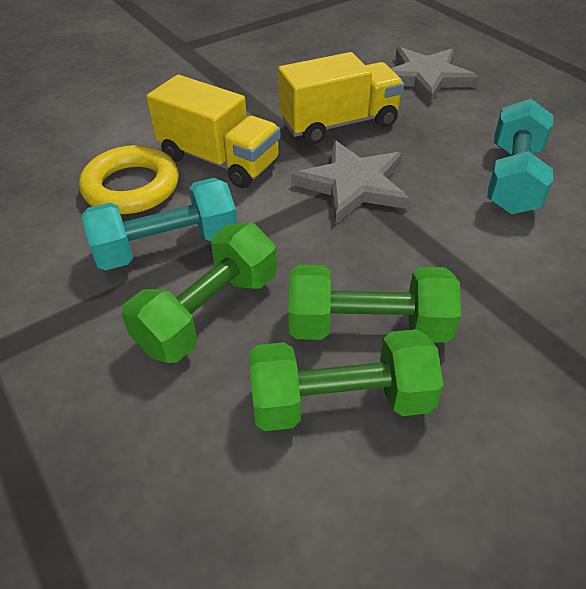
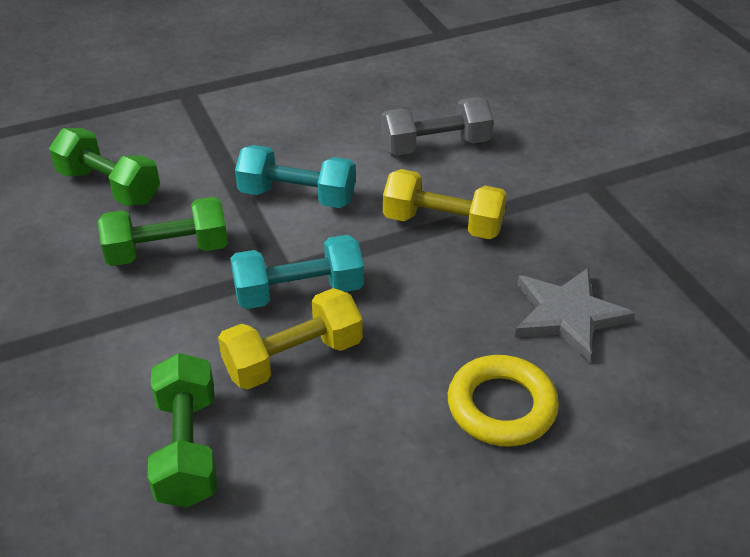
grey dumbbell: none = 0 -> [381,97,494,156] = 1
grey star: [291,140,409,224] [391,47,479,104] = 2 -> [515,267,635,363] = 1
yellow dumbbell: none = 0 -> [218,288,363,390] [383,169,507,239] = 2
yellow truck: [146,75,281,188] [278,52,404,144] = 2 -> none = 0

